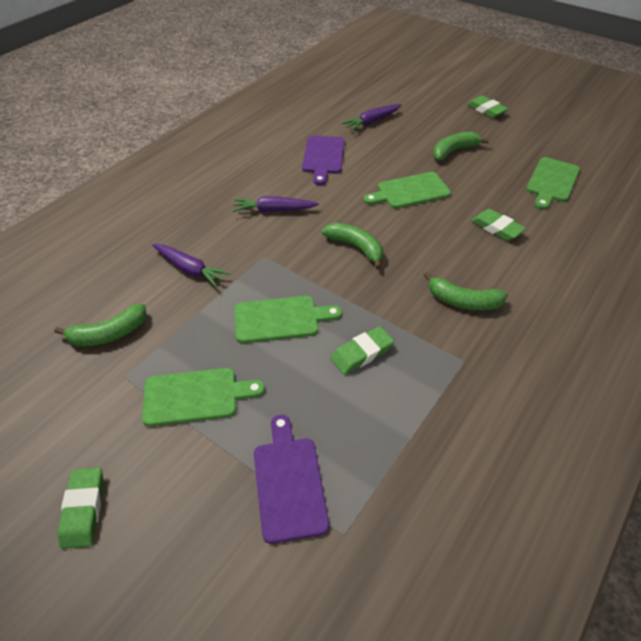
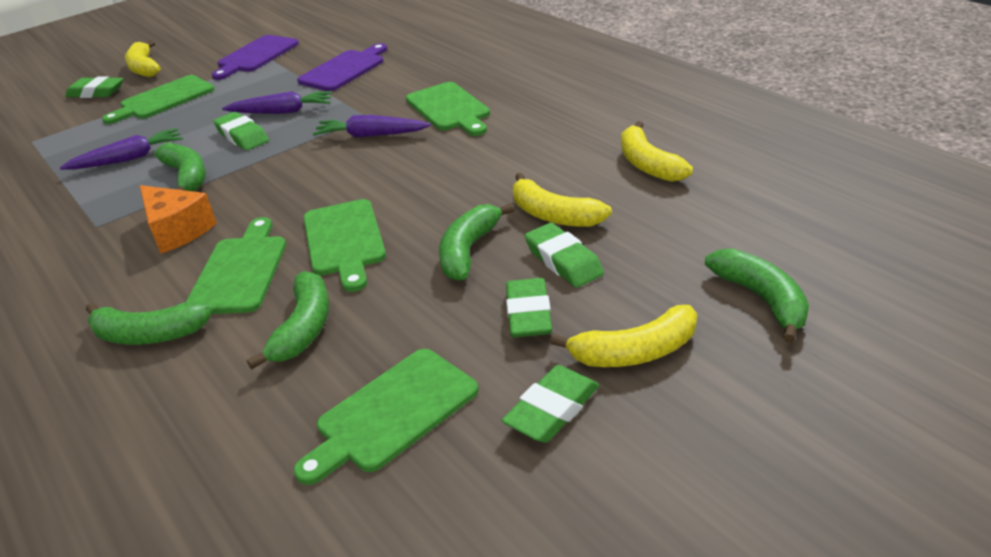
green banana: [54,304,147,346] [322,223,383,269] [424,271,508,311] [433,132,489,160] = 4 -> [86,302,213,345] [154,142,206,192] [247,271,329,369] [439,203,514,281] [705,248,809,343] = 5
green cutting board: [142,368,265,427] [234,296,342,343] [364,172,451,209] [526,157,580,209] = 4 -> [102,75,215,124] [185,217,286,314] [294,349,479,485] [303,199,386,292] [406,82,490,136] = 5
green eraser: [58,468,104,549] [331,326,394,375] [467,95,508,118] [471,209,526,241] = 4 -> [65,76,123,98] [213,112,269,151] [502,365,599,443] [506,278,552,338] [525,223,604,288] = 5
orange cheese: none = 0 -> [140,185,217,254] = 1
yellow banana: none = 0 -> [125,40,161,78] [513,173,612,227] [550,305,697,367] [621,121,693,182] = 4

